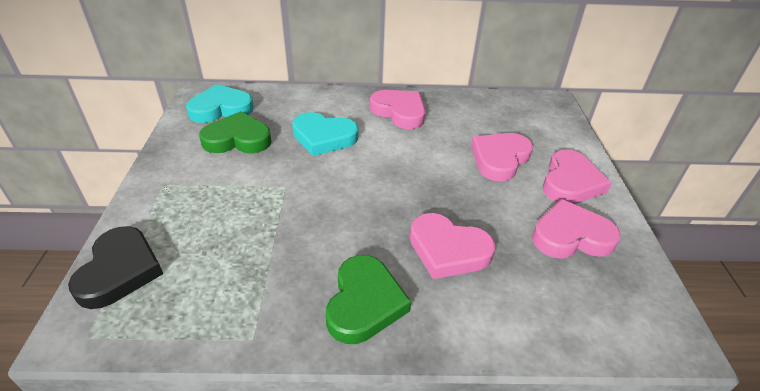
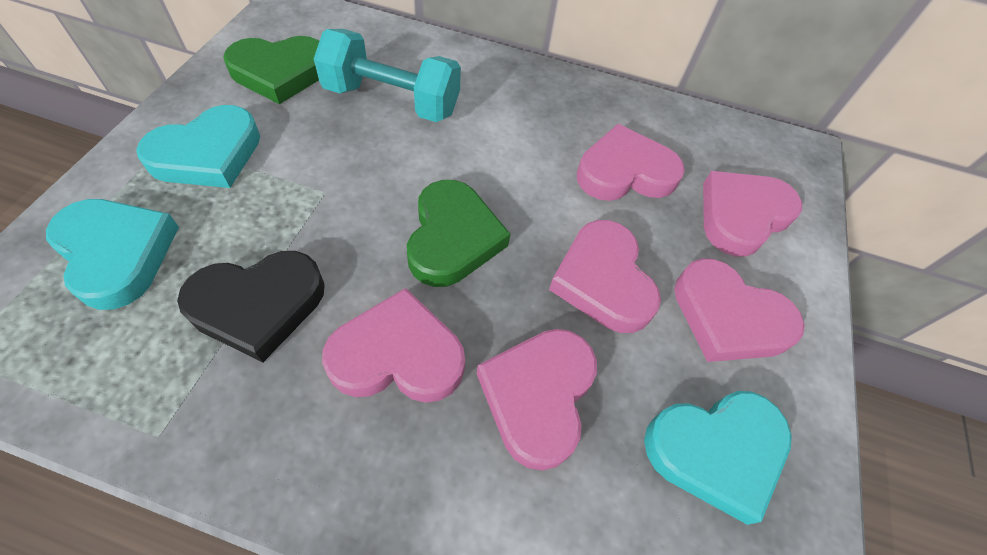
pink heart: [370,90,425,129] [410,213,496,279] [471,133,533,182] [532,199,621,259] [543,150,612,204] = 5 -> [322,288,465,403] [477,329,597,471] [549,220,661,333] [577,124,685,201] [674,258,805,362] [703,171,802,257] = 6
turquoise dumbbell: none = 0 -> [314,29,461,122] = 1
turquoise heart: [186,84,254,123] [292,112,358,156] = 2 -> [46,199,179,310] [136,105,260,188] [644,391,792,525] = 3

